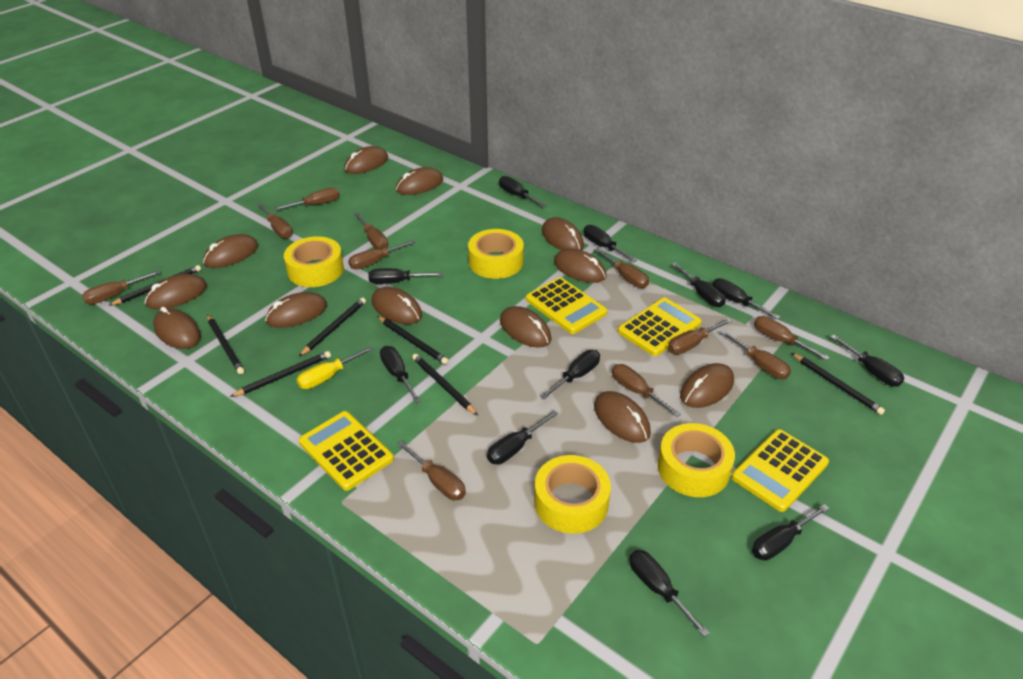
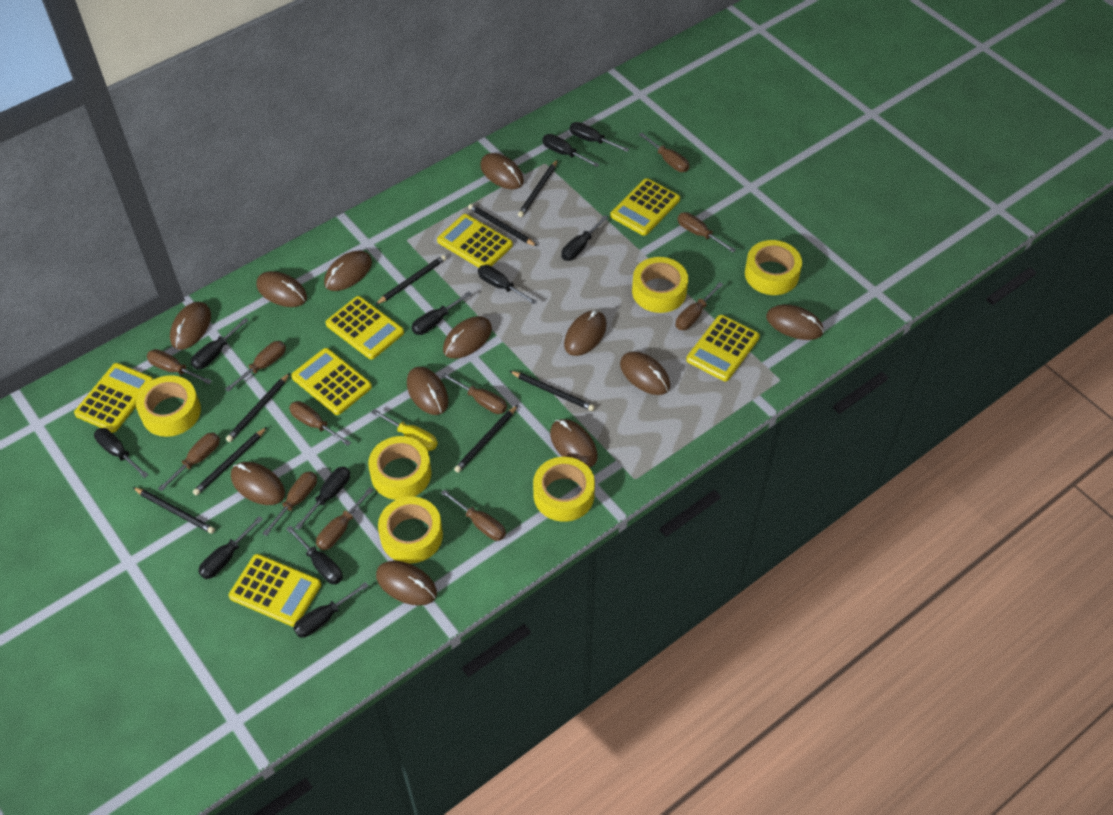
black pencil: [108,265,201,306] [207,315,244,374] [230,351,331,397] [299,298,366,356] [377,316,449,364] [412,354,478,415] [792,353,885,415] = 7 -> [133,487,215,534] [193,427,267,496] [226,373,290,442] [375,255,446,305] [454,405,518,473] [468,204,537,246] [510,371,595,411] [518,160,558,217] = 8
yellow calculator: [299,411,394,491] [526,277,607,334] [618,298,702,356] [731,429,829,512] = 4 -> [74,363,154,433] [229,554,321,627] [291,348,372,415] [326,296,404,360] [437,214,513,268] [610,178,680,236] [686,315,760,381] = 7
yellow tape: [284,236,344,287] [468,229,524,279] [534,455,611,534] [658,423,735,497] = 4 -> [136,375,201,437] [368,436,432,500] [378,497,443,563] [533,457,595,522] [632,257,688,313] [745,240,802,295] = 6

